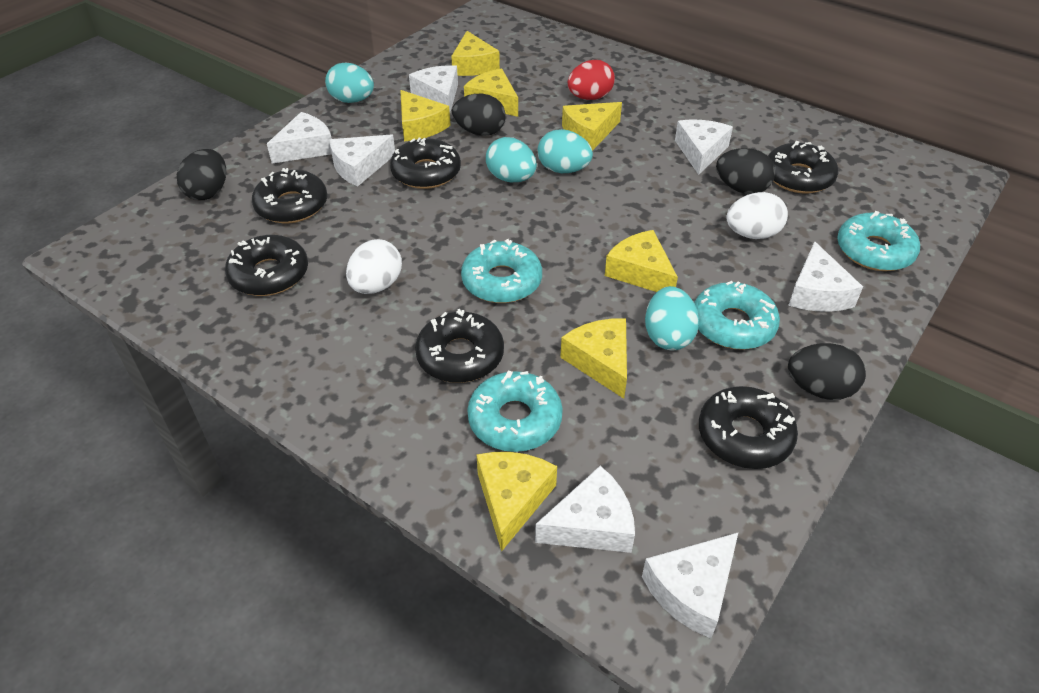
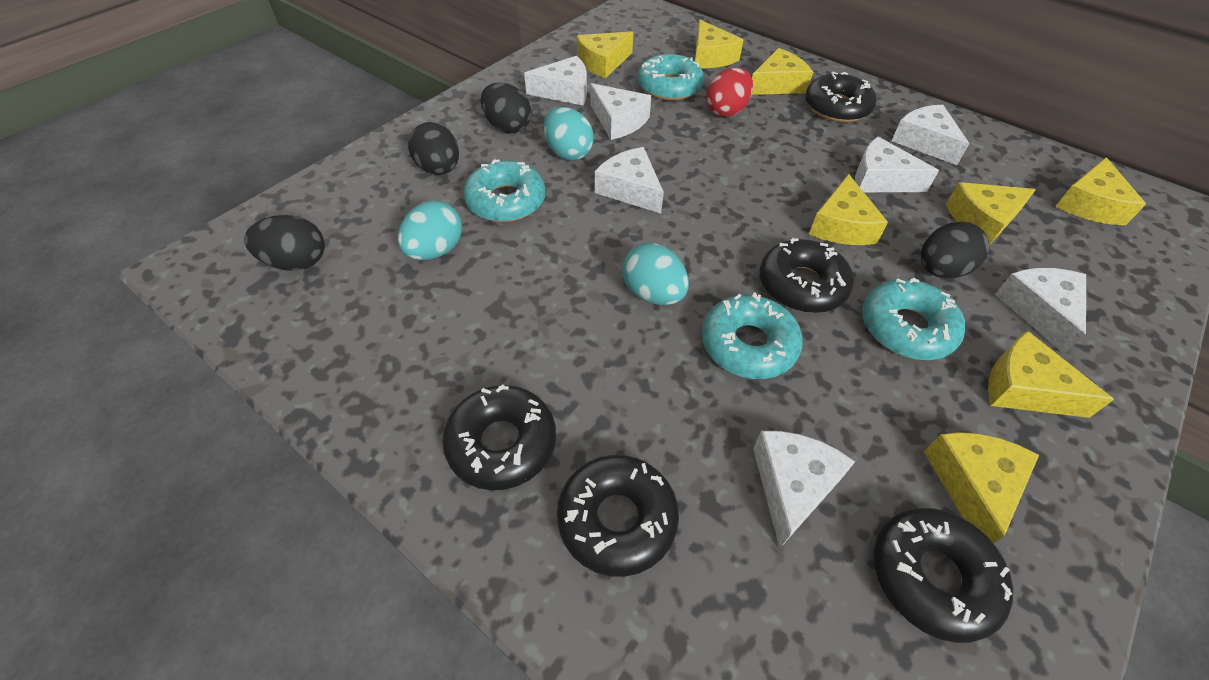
black donut: [225,235,308,296] [252,168,327,223] [390,138,461,189] [415,309,504,383] [699,386,798,469] [768,141,838,193] = 6 -> [442,384,556,490] [557,455,679,577] [759,238,854,313] [805,71,877,122] [874,508,1013,643] = 5
turquoise egg: [325,63,374,103] [486,137,537,182] [538,129,593,173] [645,286,699,350] = 4 -> [398,201,462,260] [544,107,594,161] [622,243,689,305] = 3
white egg: [346,239,402,294] [726,192,788,239] = 2 -> none = 0
yellow cheese: [400,90,451,142] [451,31,500,76] [464,68,518,117] [476,452,557,552] [560,318,627,399] [562,102,622,150] [605,230,678,292] = 7 -> [577,31,633,78] [695,20,743,68] [752,48,813,95] [809,174,888,245] [924,432,1039,543] [946,182,1036,246] [988,331,1114,418] [1055,157,1146,225] = 8

